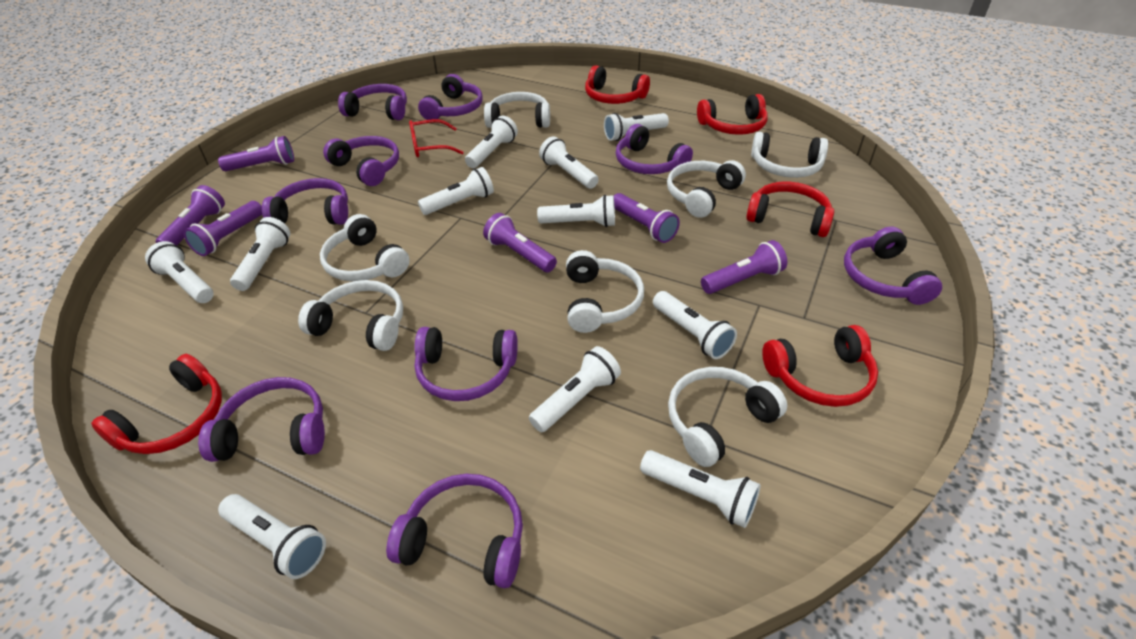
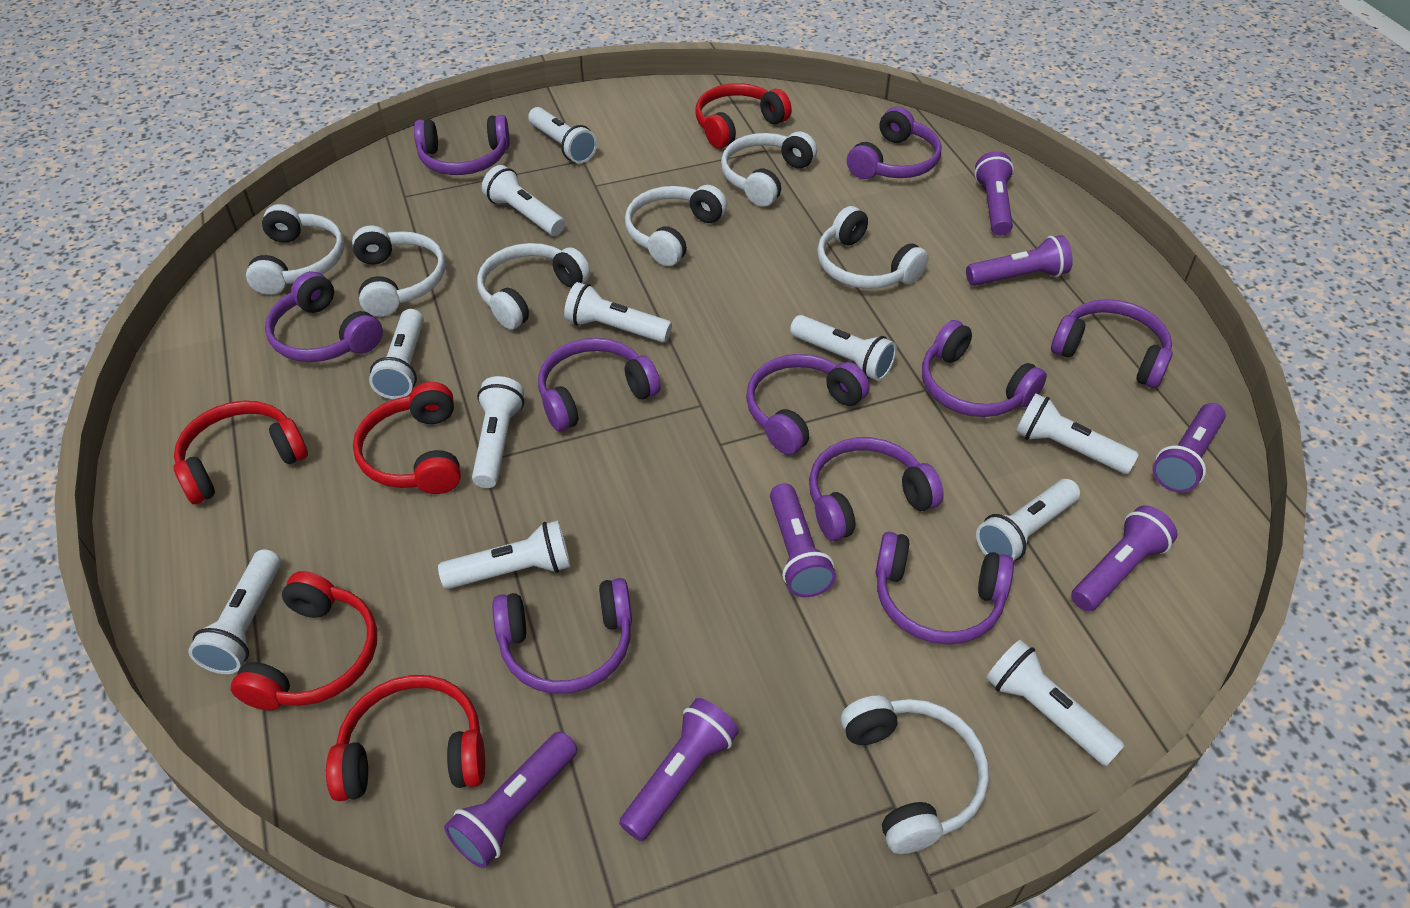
purple flashlight: [156,185,225,245] [183,201,262,256] [218,136,294,171] [483,213,557,272] [614,193,680,243] [701,240,787,294] = 6 -> [444,731,577,868] [619,698,739,841] [770,483,836,597] [966,235,1073,286] [974,151,1014,236] [1071,505,1177,612] [1153,403,1226,493] = 7
purple headphones: [198,377,325,462] [262,178,348,225] [323,136,399,186] [338,84,407,120] [386,474,523,588] [415,327,518,401] [418,74,483,120] [616,124,693,174] [844,227,942,305] = 9 -> [265,271,383,362] [414,115,510,175] [492,578,632,694] [538,338,661,431] [746,354,870,455] [809,437,944,541] [847,107,941,179] [876,532,1014,645] [922,320,1047,417] [1051,299,1173,388] = 10
red glasses: [409,119,464,157] = 1 -> none = 0

